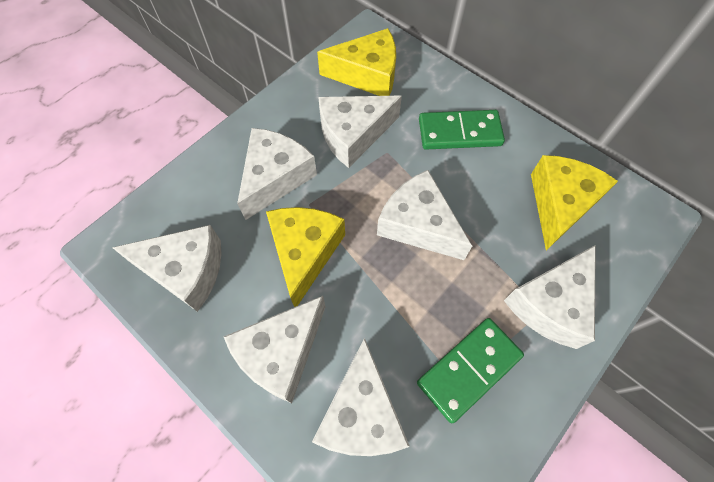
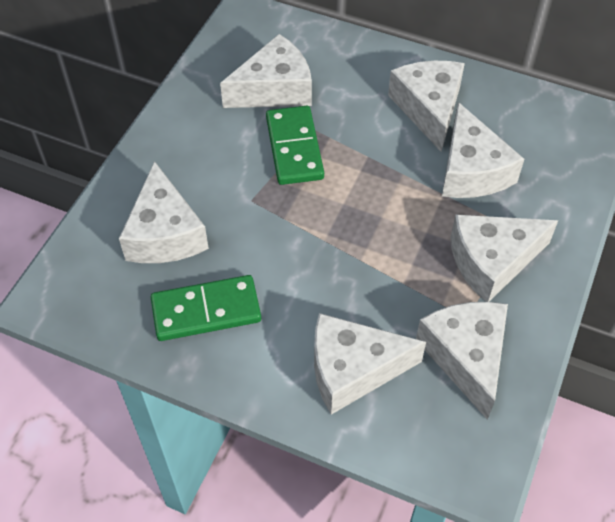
yellow cheese: [266,207,345,307] [317,28,396,96] [531,155,618,250] = 3 -> none = 0

